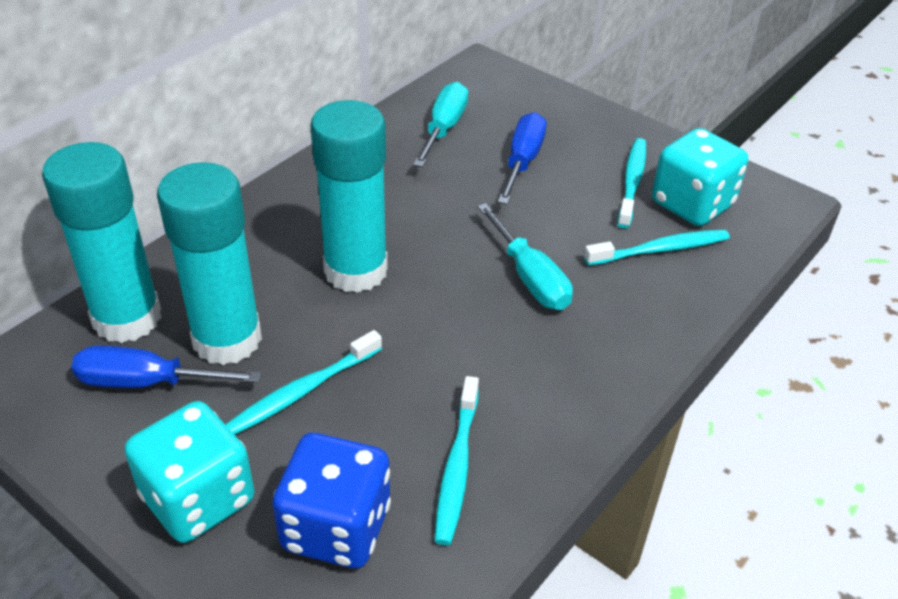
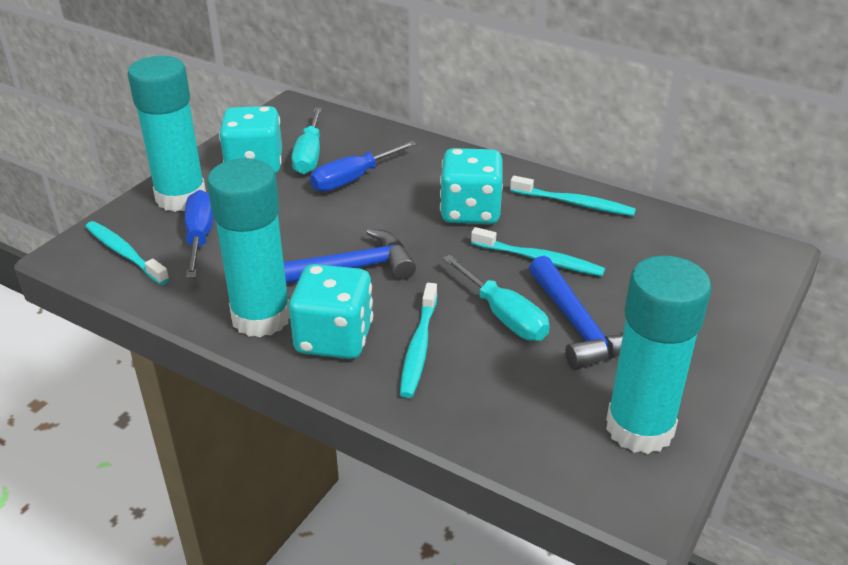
blue dice: [272,433,391,568] = 1 -> none = 0
blue hammer: none = 0 -> [284,229,416,284] [529,256,623,370] = 2
turquoise dice: [124,401,255,543] [652,128,748,226] = 2 -> [219,106,282,174] [289,264,373,359] [440,148,503,224] = 3

